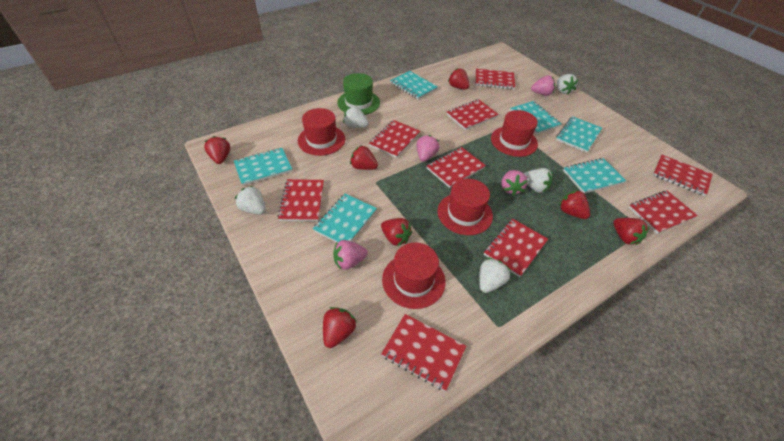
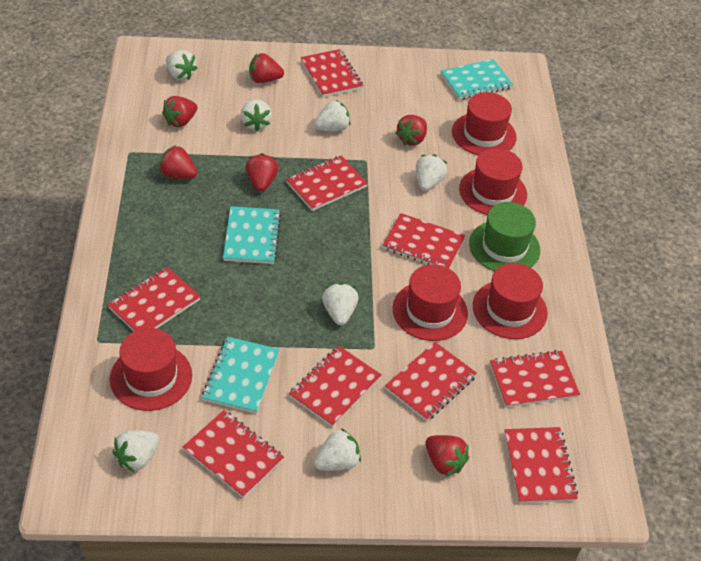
pink strawberry: [333,240,368,270] [417,135,440,162] [501,170,528,196] [531,75,555,96] = 4 -> none = 0
red hat: [298,108,345,156] [382,242,446,309] [437,179,493,235] [491,110,538,157] = 4 -> [110,328,192,411] [393,264,468,341] [452,92,517,156] [459,148,527,215] [473,263,548,339] = 5
red strawberry: [204,136,230,164] [323,307,357,348] [350,145,378,170] [381,218,412,246] [448,68,470,89] [559,190,590,219] [613,218,650,245] = 7 -> [159,145,197,179] [162,96,197,127] [245,153,278,192] [249,53,284,83] [395,115,427,146] [425,435,469,477] = 6
turquoise notebook: [234,148,292,186] [313,194,377,243] [390,71,438,99] [510,101,561,134] [556,116,602,153] [563,158,626,194] = 6 -> [202,337,280,414] [223,206,281,264] [441,59,513,100] = 3
white strawberry: [235,186,266,214] [343,106,369,128] [479,258,511,293] [524,168,553,193] [557,74,578,95] = 5 -> [113,430,159,472] [166,50,198,80] [241,99,272,132] [314,100,351,131] [314,428,361,471] [322,283,358,325] [416,154,447,191] = 7

